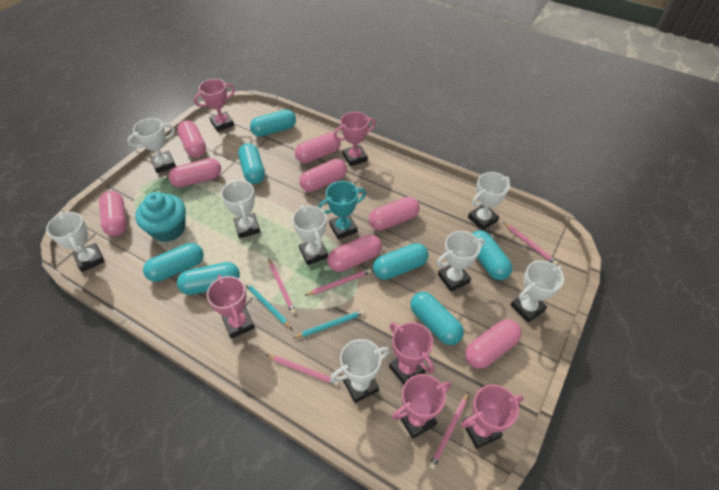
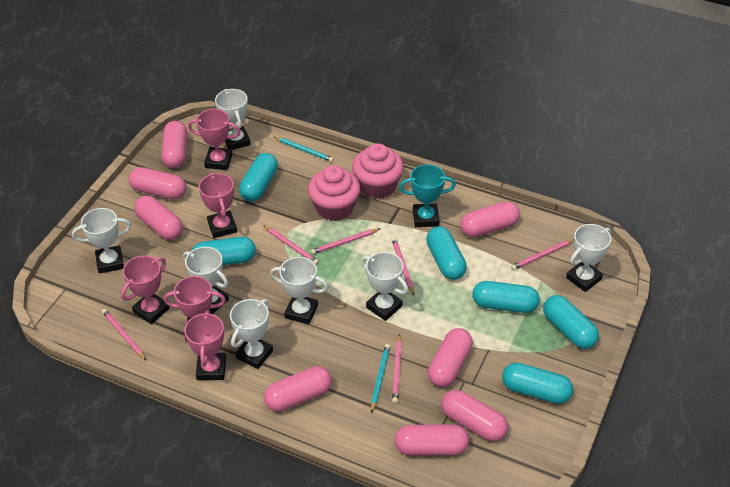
pink cupcake: none = 0 -> [308,165,360,221] [352,143,404,199] = 2
pink pencil: [265,354,339,386] [268,258,296,314] [304,269,371,296] [429,392,469,469] [503,222,558,265] = 5 -> [102,309,146,360] [263,225,319,265] [311,229,380,254] [392,237,414,295] [392,334,402,403] [511,239,574,270] = 6
pink trophy: [194,79,235,132] [207,275,255,339] [333,112,376,166] [389,322,435,384] [392,374,451,439] [461,385,524,449] = 6 -> [121,255,169,324] [164,276,226,342] [184,310,226,380] [188,109,241,170] [199,173,237,238] = 5
turquoise capsule: [143,243,204,282] [177,262,240,295] [238,143,265,184] [250,109,296,137] [373,243,428,280] [410,292,464,345] [472,230,513,280] = 7 -> [192,237,256,265] [239,153,278,201] [426,226,467,280] [472,281,540,313] [502,363,573,404] [543,295,599,349] = 6
turquoise cupcake: [135,192,186,242] = 1 -> none = 0
white trophy: [46,212,105,272] [127,118,176,173] [221,180,260,238] [293,205,328,265] [331,339,390,403] [437,231,485,292] [468,172,510,230] [510,260,564,323] = 8 -> [72,208,131,274] [183,247,229,314] [215,89,251,150] [230,299,273,369] [270,257,328,324] [361,252,408,321] [566,224,611,292] = 7

